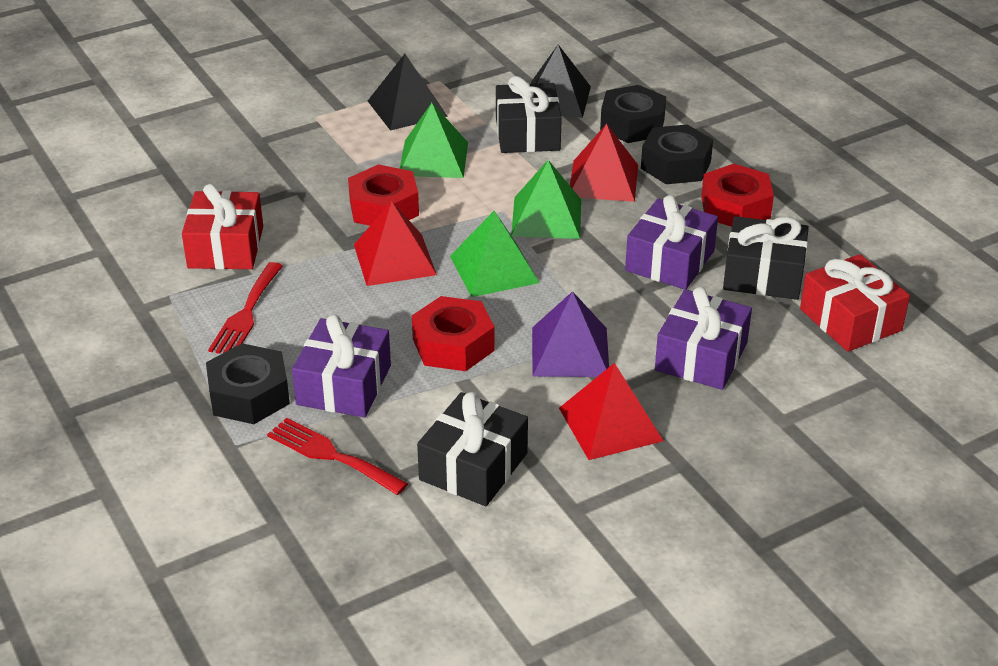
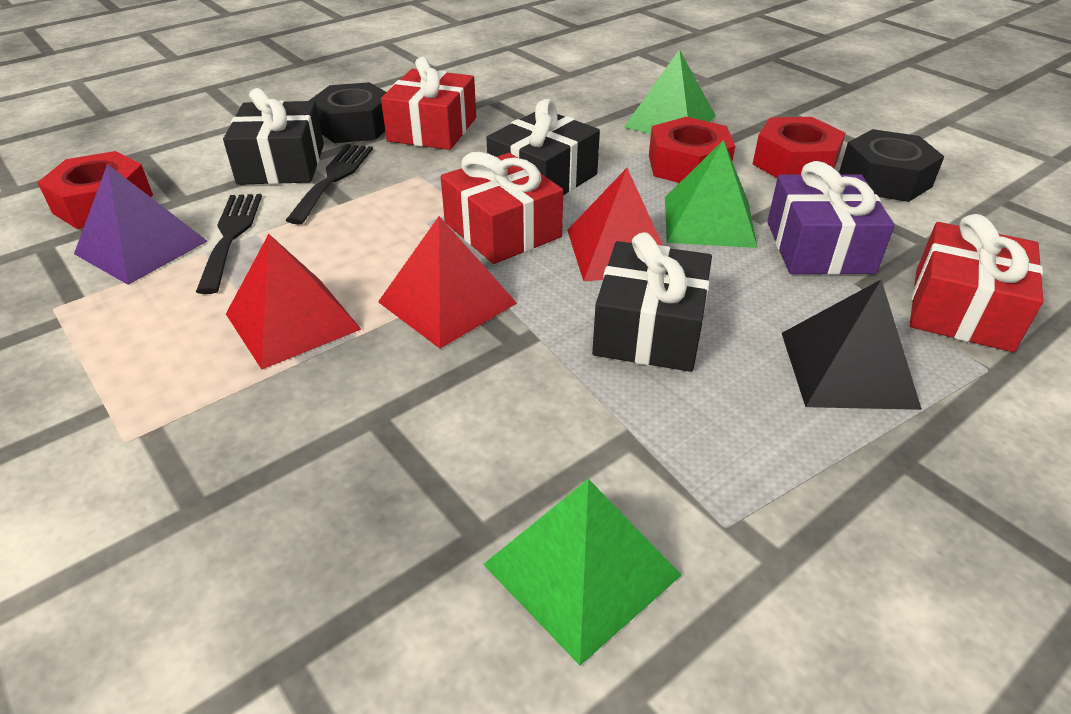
black fork: none = 0 -> [196,194,262,294] [286,144,373,224] = 2
black nut: [206,343,290,424] [600,85,666,143] [641,124,713,184] = 3 -> [309,82,387,143] [839,129,944,202] = 2
black pyramid: [368,54,448,131] [531,45,591,118] = 2 -> [782,280,922,410] = 1
purple gift: [292,315,391,417] [625,195,718,290] [655,287,752,390] = 3 -> [767,161,895,275] = 1
red fork: [208,262,283,354] [267,418,408,495] = 2 -> none = 0
red gift: [182,184,263,269] [800,254,910,352] = 2 -> [381,57,476,150] [441,152,563,264] [910,214,1044,352] = 3

